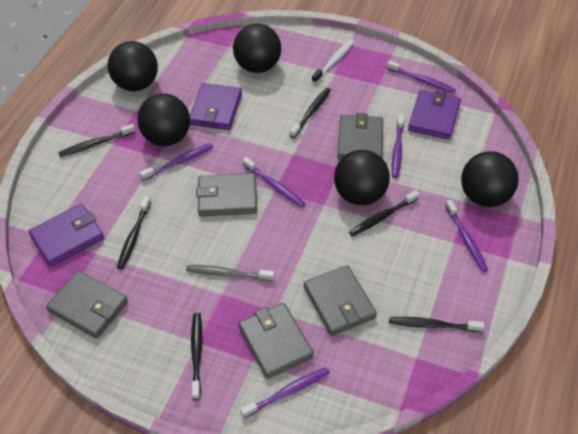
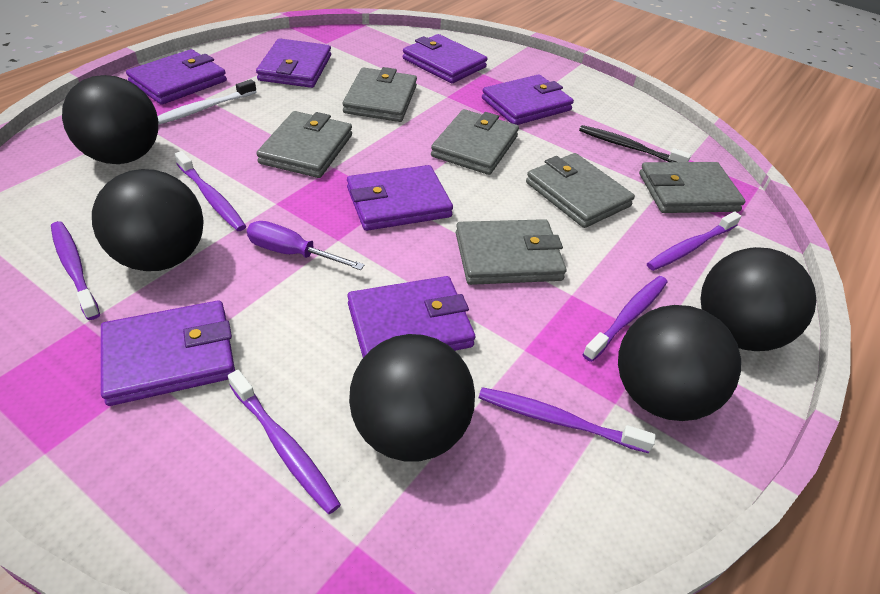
black toothbrush: [58,124,135,157] [117,196,151,270] [191,313,203,400] [290,88,331,138] [349,190,419,237] [389,317,484,332] = 6 -> [579,125,691,162] = 1
grey toothbrush: [186,265,274,281] = 1 -> none = 0
grey wallet: [46,271,128,339] [196,173,257,216] [238,303,314,379] [304,265,377,336] [337,113,383,160] = 5 -> [256,111,352,178] [343,67,417,122] [431,109,519,175] [456,219,566,285] [526,153,635,228] [639,162,745,213] = 6
purple screwdriver: none = 0 -> [247,221,364,270] = 1
purple wallet: [28,204,104,266] [190,83,242,130] [408,90,461,140] = 3 -> [101,300,235,406] [126,49,227,105] [256,38,331,88] [347,165,453,231] [347,276,475,358] [403,34,487,83] [482,74,574,125] = 7

